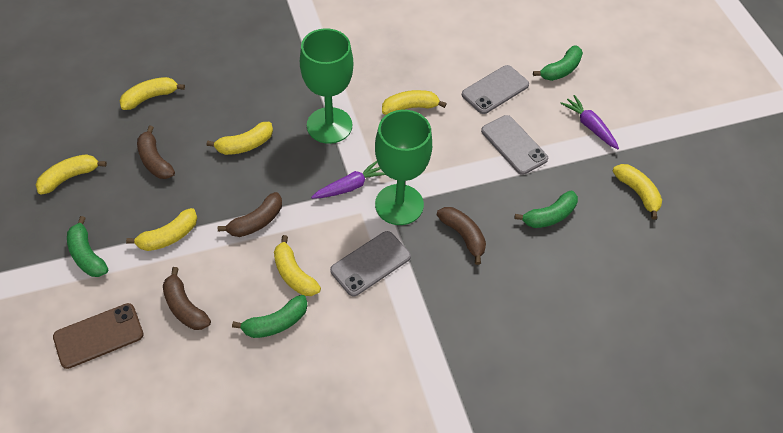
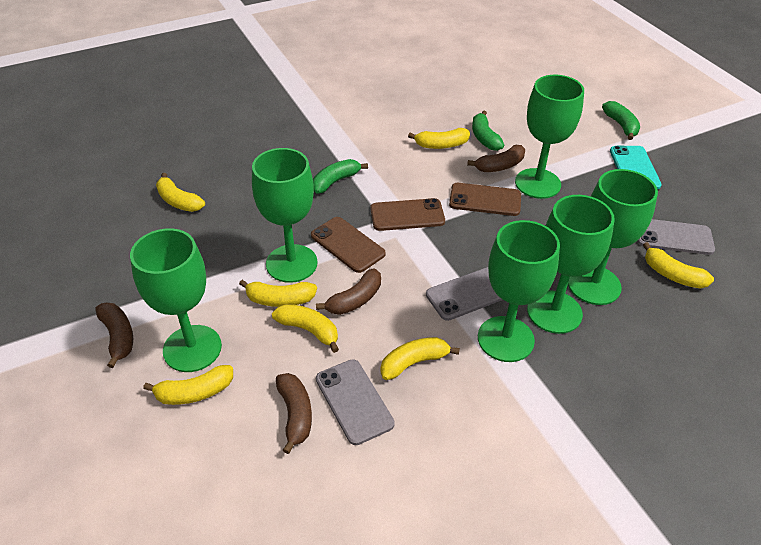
brown phone: [53,303,144,369] = 1 -> [311,217,386,273] [370,198,445,231] [449,183,521,216] = 3
green banana: [67,216,108,277] [232,295,308,338] [514,191,578,228] [533,45,583,81] = 4 -> [313,159,368,194] [472,111,504,151] [602,101,640,140] = 3
green goblet: [300,28,353,144] [375,110,432,225] = 2 -> [130,228,222,372] [252,148,318,283] [478,220,560,362] [515,75,584,199] [527,195,615,334] [568,169,658,305] = 6
purple carrot: [311,161,386,199] [560,95,619,149] = 2 -> none = 0
turquoise phone: none = 0 -> [610,146,662,189] = 1

